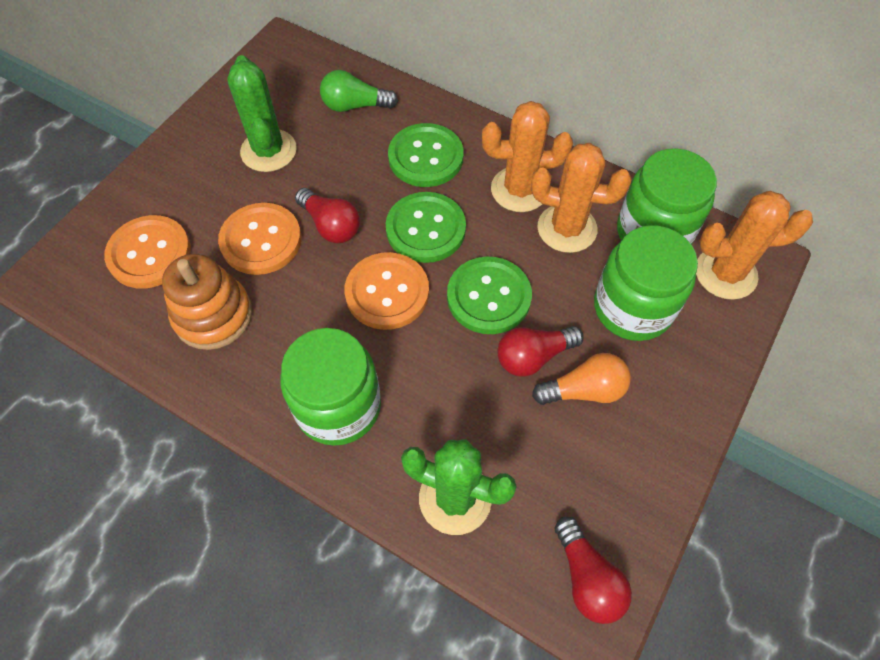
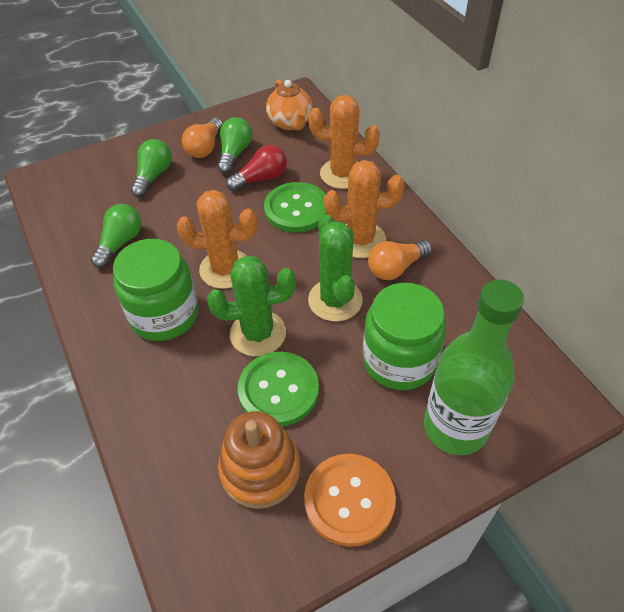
green bottle: none = 0 -> [424,280,524,455] = 1
green button: [386,192,466,263] [388,123,464,187] [447,257,532,334] = 3 -> [238,352,319,427] [264,182,327,233] = 2
green jar: [280,328,381,446] [594,225,698,341] [617,148,717,245] = 3 -> [113,239,198,341] [363,283,446,390] = 2
green light bulb: [320,70,398,112] = 1 -> [91,204,142,268] [131,139,172,197] [218,117,253,174] = 3
orange button: [104,215,191,289] [218,203,302,275] [344,252,429,330] = 3 -> [304,454,396,547] = 1
orange light bulb: [532,353,631,405] = 1 -> [182,118,223,158] [368,240,432,280] = 2
orange teapot: none = 0 -> [266,79,312,130] = 1
red light bulb: [295,188,360,243] [497,326,584,377] [555,517,632,624] = 3 -> [226,145,287,191] = 1

